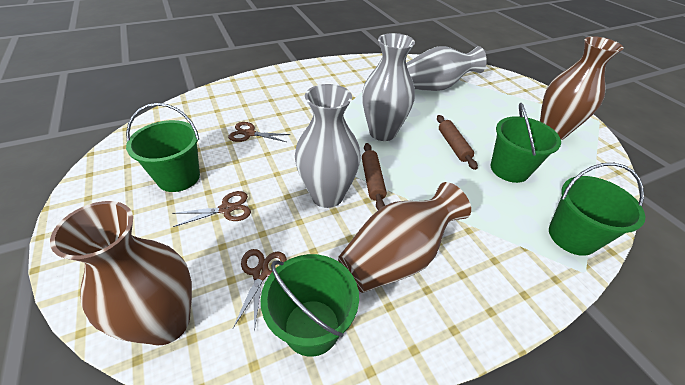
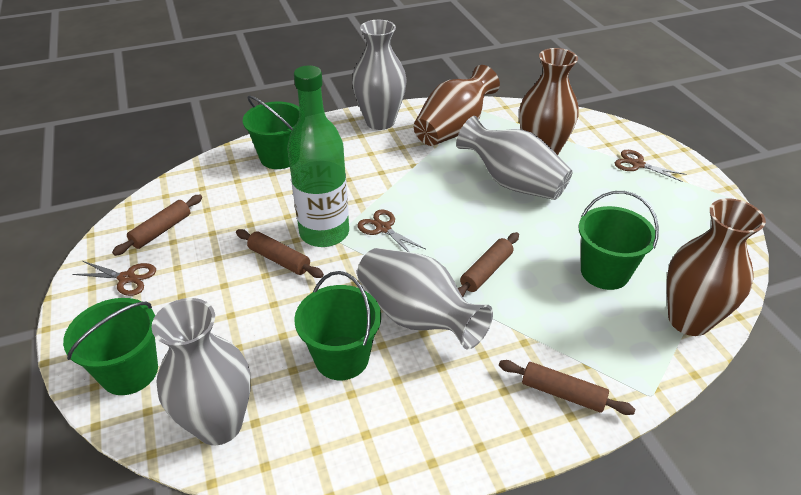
brown rolling pin: [362,143,387,210] [437,115,478,170] = 2 -> [112,195,202,256] [236,229,324,278] [458,232,519,297] [499,360,635,415] = 4
green bottle: none = 0 -> [287,65,349,247] = 1
grey vase: [295,84,361,208] [362,33,415,141] [406,46,487,91] = 3 -> [151,298,251,445] [352,20,407,130] [357,248,493,349] [456,116,573,200] = 4

